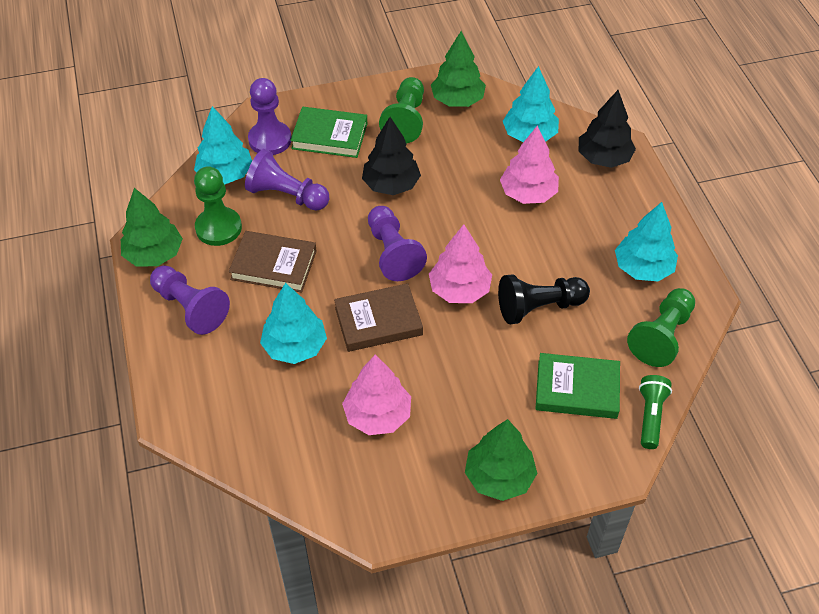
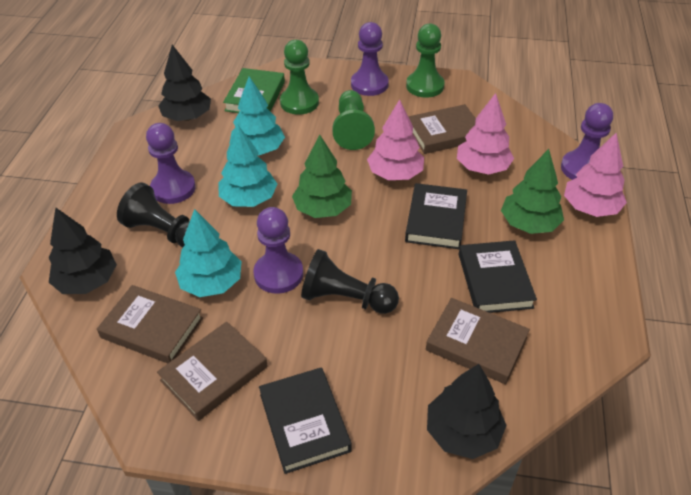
black book: none = 0 -> [259,367,352,474] [405,183,467,249] [459,240,537,313] = 3
black pawn: [498,274,590,324] = 1 -> [117,182,190,248] [301,249,399,314] = 2
black tree: [362,117,421,195] [579,90,636,168] = 2 -> [49,207,117,294] [158,45,211,121] [427,364,507,459] = 3
brown book: [229,231,317,293] [334,283,423,352] = 2 -> [97,285,203,363] [157,322,268,421] [408,104,476,154] [426,298,530,384] = 4
green book: [290,107,367,158] [536,353,620,419] = 2 -> [223,68,285,113] = 1
green flashlight: [639,375,672,449] = 1 -> none = 0
green tree: [121,188,183,266] [431,31,486,107] [465,419,537,501] = 3 -> [292,134,352,218] [501,149,564,234] = 2
turquoise tree: [194,106,252,184] [260,283,327,364] [503,66,559,142] [615,202,678,281] = 4 -> [175,209,242,297] [218,125,277,207] [229,76,285,155] = 3

